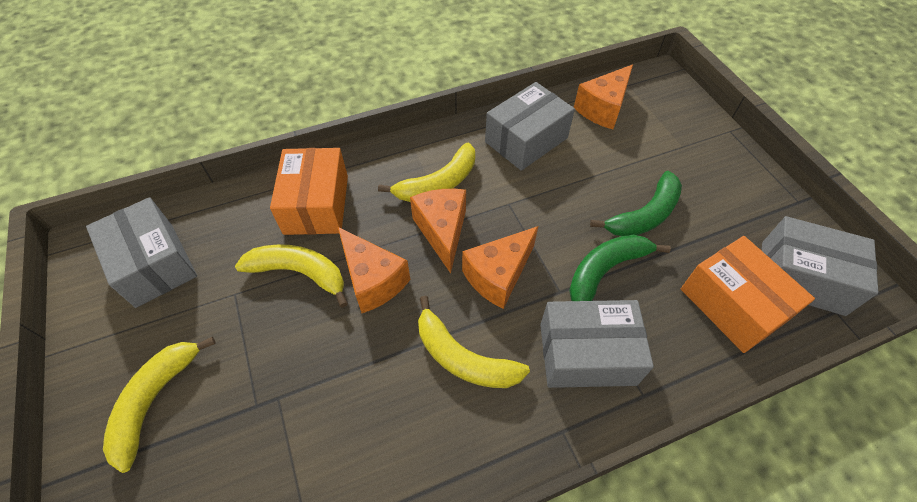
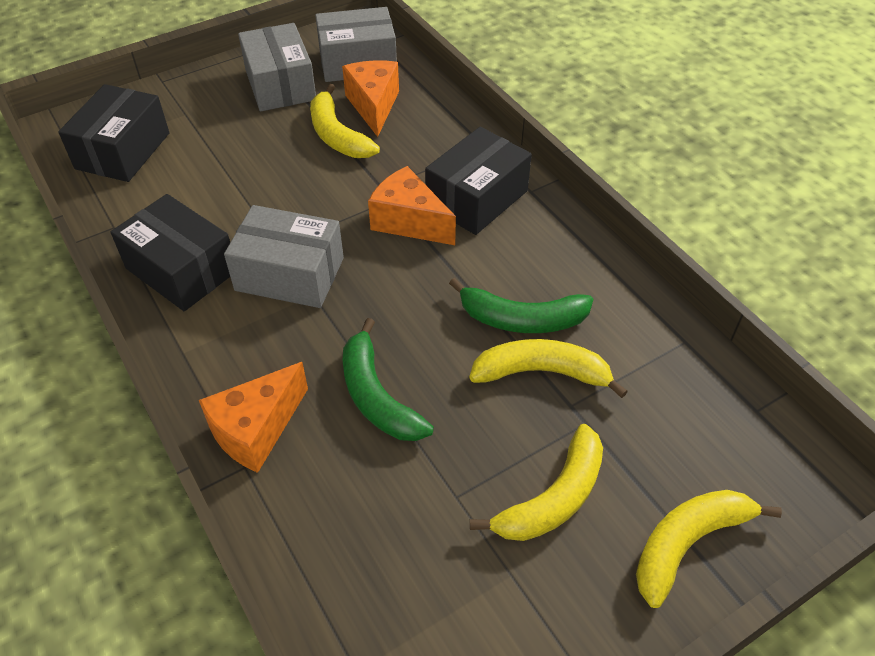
black box: none = 0 -> [58,84,169,182] [110,194,230,311] [425,127,532,235] = 3
grey box: [86,197,197,308] [485,82,575,171] [540,300,654,388] [762,216,879,316] = 4 -> [224,205,344,308] [238,23,316,111] [315,7,397,82] = 3
orange box: [270,148,348,235] [681,236,815,353] = 2 -> none = 0
orange cheese: [338,227,410,313] [410,189,466,273] [462,226,538,309] [574,64,633,129] = 4 -> [199,362,308,473] [342,60,399,137] [368,166,456,245] = 3

